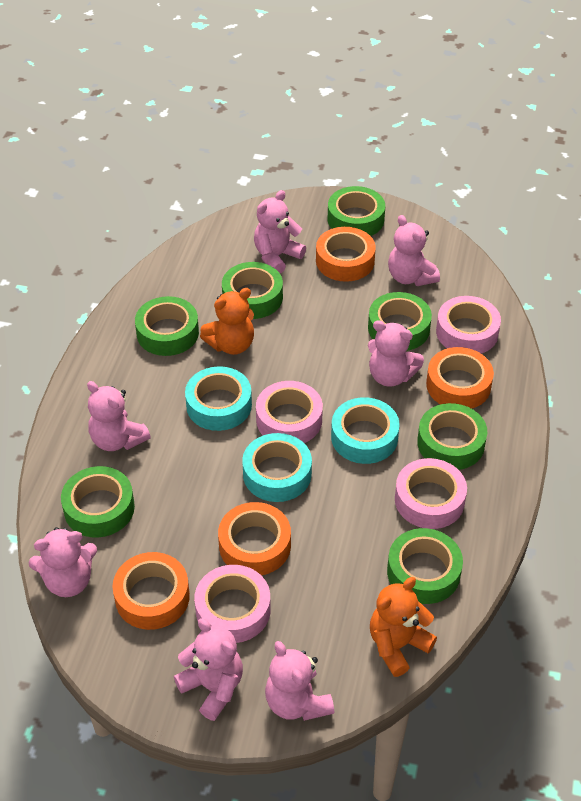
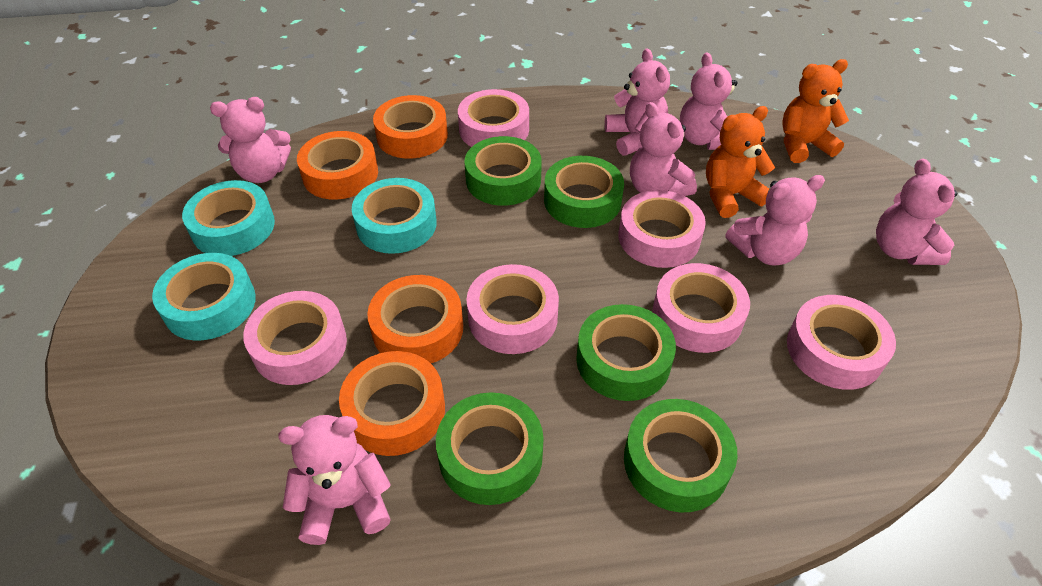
green tape: [61,466,135,538] [135,296,199,356] [222,262,283,319] [328,186,385,236] [368,292,432,351] [387,528,463,604] [417,403,487,470] = 7 -> [436,392,544,505] [464,136,542,206] [544,156,624,228] [576,304,676,401] [624,399,738,512] = 5
pink tape: [194,565,271,643] [256,381,323,443] [395,458,467,529] [436,296,501,354] = 4 -> [243,291,347,385] [458,89,529,147] [466,264,559,354] [618,190,706,268] [652,263,750,353] [787,295,896,390] = 6

